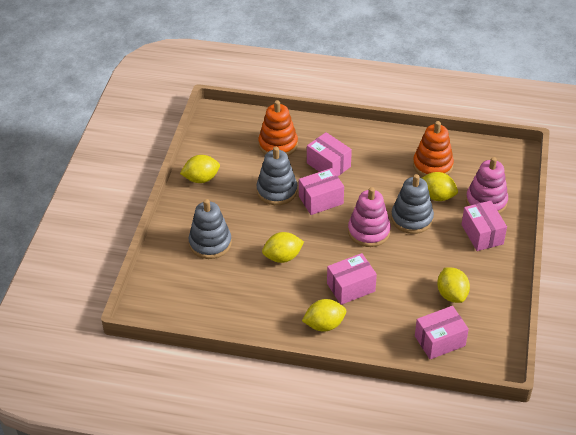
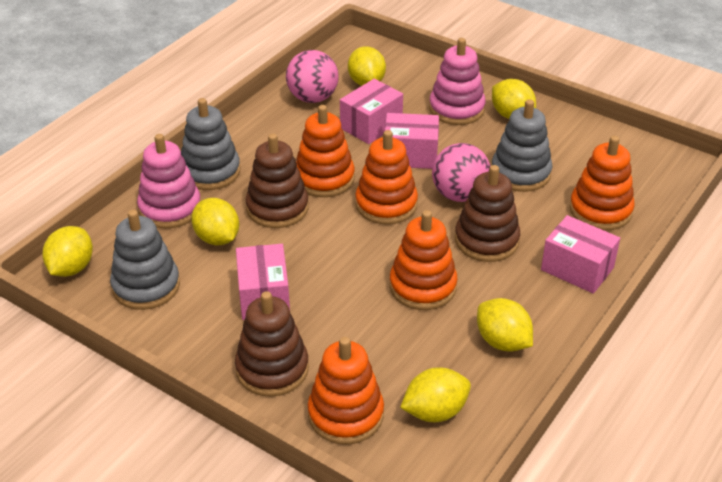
brown stacking toy: none = 0 -> [235,291,309,397] [245,133,308,228] [455,165,520,262] = 3
orange stacking toy: [258,100,298,156] [413,121,454,177] = 2 -> [296,105,355,197] [308,337,384,444] [355,130,418,225] [390,210,458,310] [570,136,634,230] = 5
pink ball: none = 0 -> [286,50,339,103] [432,143,490,202] = 2
pink box: [299,168,344,215] [307,132,352,176] [327,253,377,305] [415,306,469,359] [462,201,507,251] = 5 -> [236,244,290,320] [340,79,403,144] [385,113,439,169] [541,215,620,294] = 4
yellow lemon: [180,155,220,183] [262,232,304,263] [302,299,346,332] [422,172,458,201] [437,268,470,303] = 5 -> [42,226,93,277] [191,198,239,246] [348,46,386,86] [400,367,471,422] [477,298,533,352] [492,79,536,119] = 6

